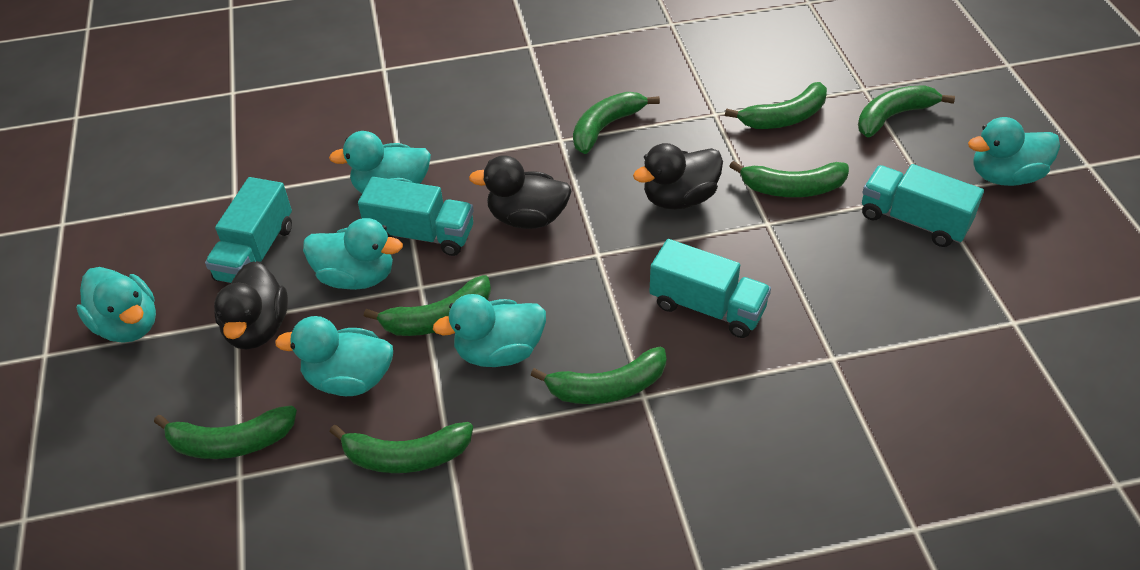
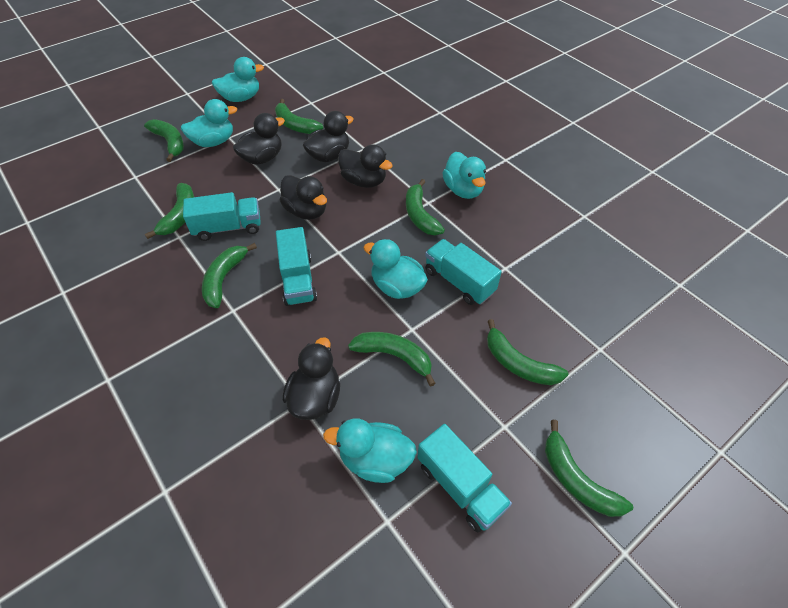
black duck: [214,261,288,350] [469,155,571,229] [633,143,723,210] = 3 -> [233,113,285,165] [280,175,327,220] [283,337,340,420] [303,111,354,162] [338,144,393,188] = 5
turquoise duck: [76,267,156,343] [275,316,393,396] [303,218,403,290] [329,131,431,193] [433,294,546,367] [968,117,1060,186] = 6 -> [181,99,237,147] [212,57,264,102] [323,419,417,483] [363,239,428,299] [442,152,486,199] = 5

